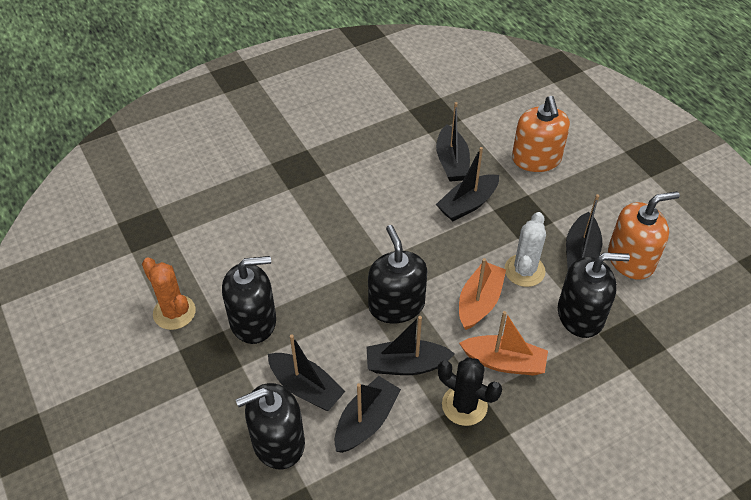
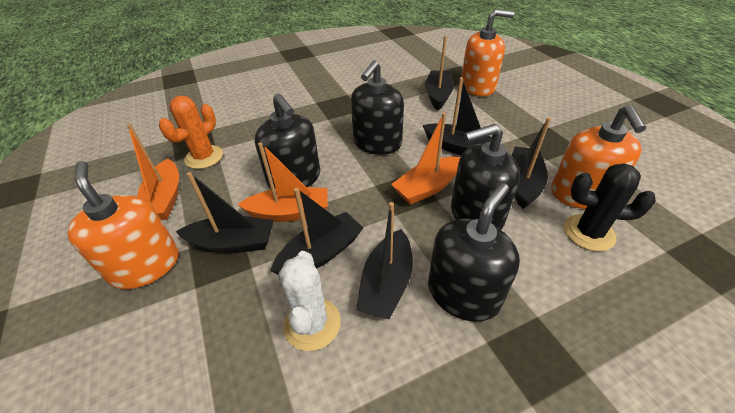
orange boat: [459,258,506,330] [459,311,548,376] = 2 -> [127,123,179,220] [237,142,328,222] [391,112,461,205] = 3
orange soap dispenser: [512,96,570,172] [608,191,680,280] = 2 -> [67,161,179,289] [461,9,514,96] [551,105,646,209] = 3

